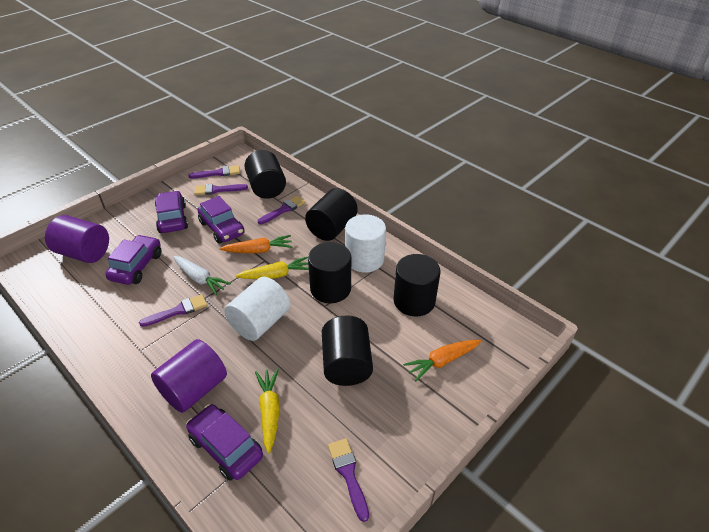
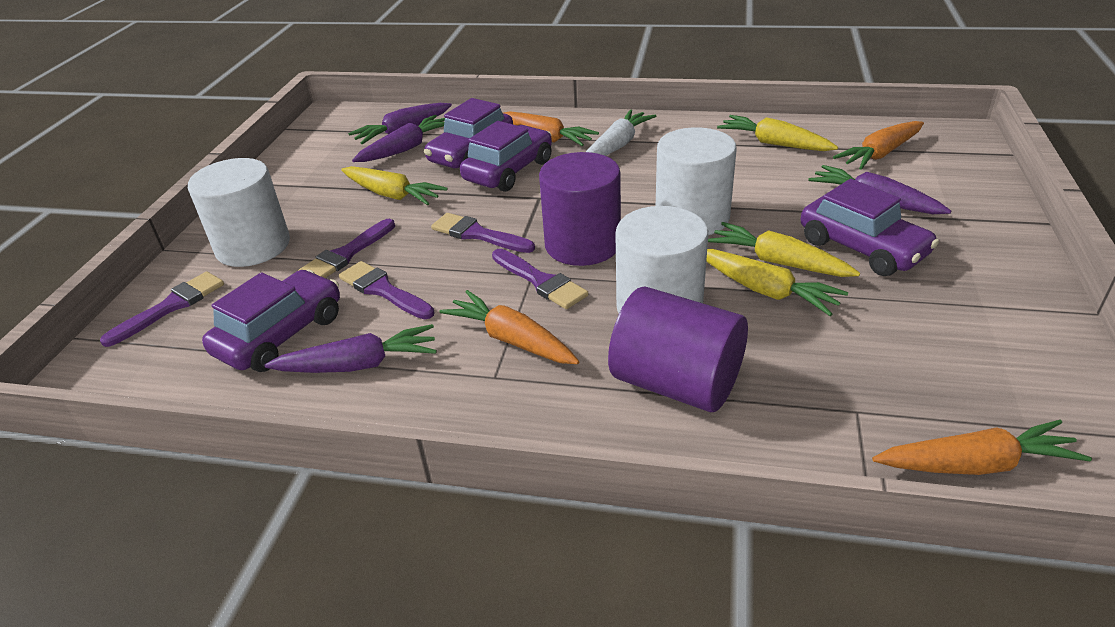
black cylinder: [244,150,286,199] [305,188,358,241] [308,242,351,303] [322,315,373,386] [393,254,440,317] = 5 -> none = 0
orange carrot: [220,235,292,253] [403,340,481,381] = 2 -> [440,290,580,364] [504,111,599,146] [833,121,924,170] [872,420,1092,475] = 4
purple carrot: none = 0 -> [264,324,437,373] [348,103,452,144] [352,115,445,162] [808,165,951,214] = 4
white cylinder: [224,277,290,341] [345,215,386,273] = 2 -> [188,158,290,267] [615,206,708,313] [656,127,737,235] = 3
yellow carrot: [235,257,309,279] [255,368,280,453] = 2 -> [341,166,448,205] [706,249,848,316] [708,222,860,277] [717,115,838,151] = 4

